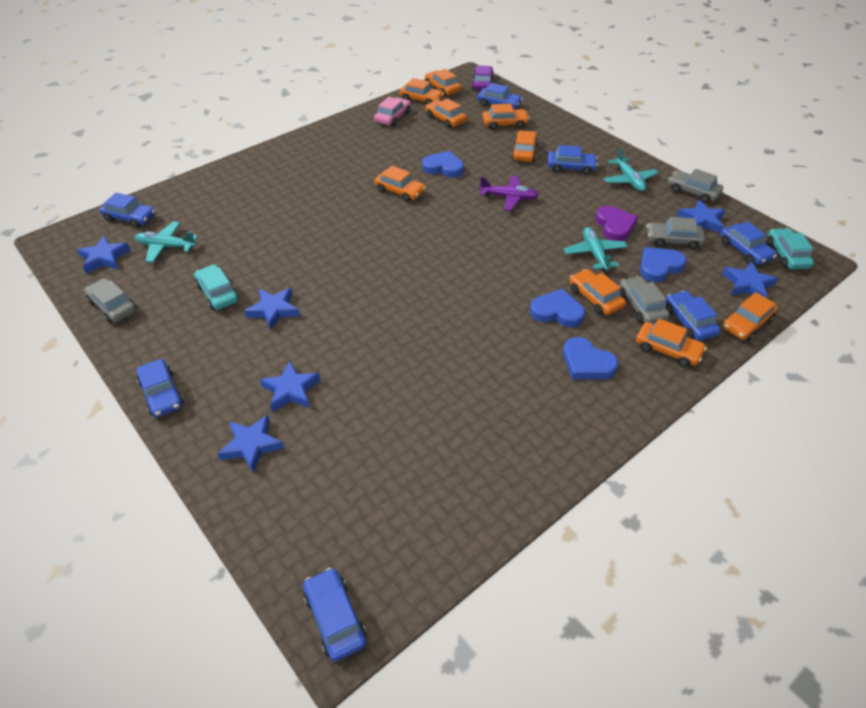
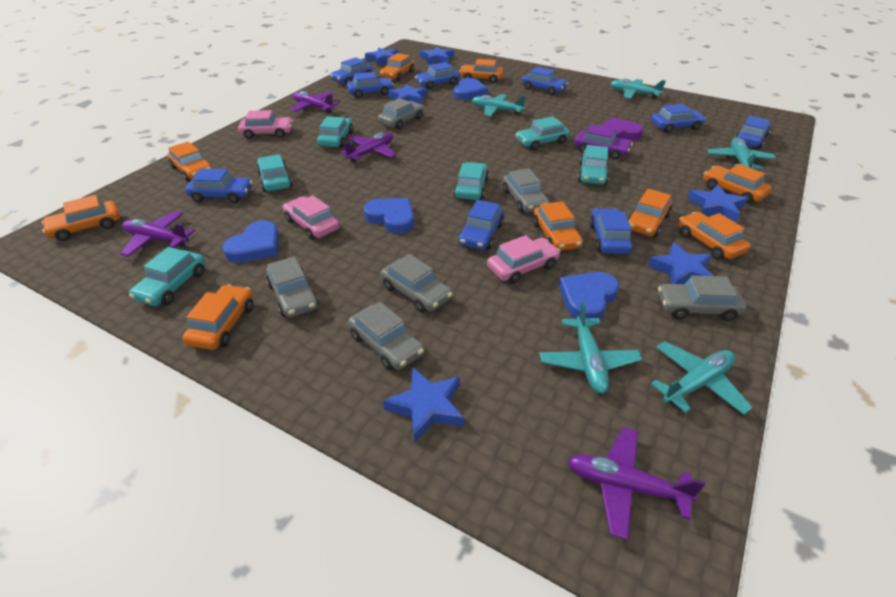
blue car: [99,193,156,228] [136,359,184,417] [303,568,367,662] [477,83,523,109] [548,145,598,175] [666,290,721,341] [720,221,777,265] = 7 -> [185,169,253,203] [330,57,373,85] [347,72,394,98] [415,62,460,89] [458,200,504,250] [522,67,568,95] [589,208,633,254] [651,104,706,133] [735,116,771,149] = 9
grey car: [84,278,137,323] [620,276,670,324] [647,217,705,249] [668,169,723,203] = 4 -> [266,256,319,318] [348,302,424,370] [378,98,424,129] [380,254,452,313] [503,168,549,213] [658,275,746,321] = 6
pink car: [374,97,411,126] = 1 -> [238,110,293,139] [283,195,340,240] [487,235,560,284] = 3
purple plane: [479,176,539,211] = 1 -> [120,211,195,257] [290,91,339,113] [340,132,397,162] [567,427,705,540] = 4
turquoise car: [194,264,239,310] [767,228,814,270] = 2 -> [129,247,205,306] [256,154,292,192] [317,116,353,148] [453,162,489,200] [516,116,570,150] [578,145,609,185] = 6
turquoise plane: [135,222,198,263] [564,227,628,271] [604,148,658,192] = 3 -> [472,94,526,117] [540,302,642,394] [610,79,666,99] [651,341,753,415] [707,137,776,170] = 5

